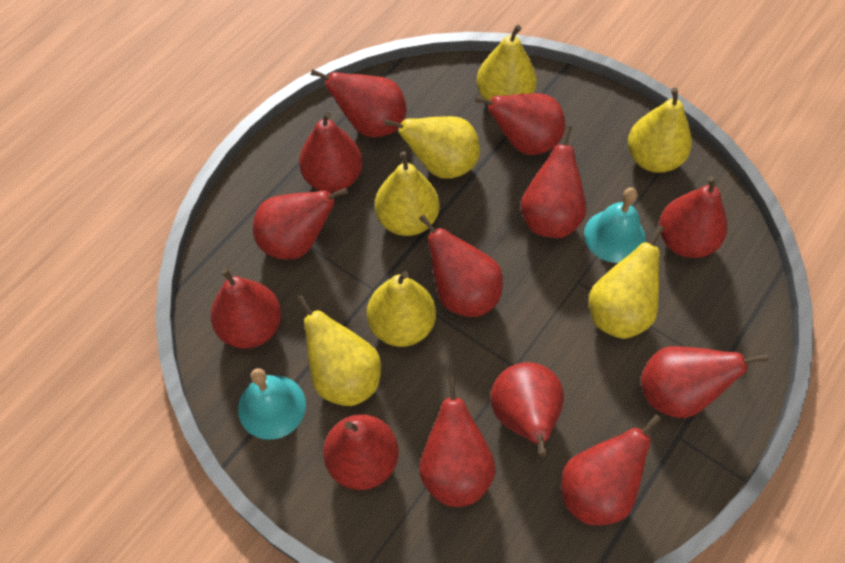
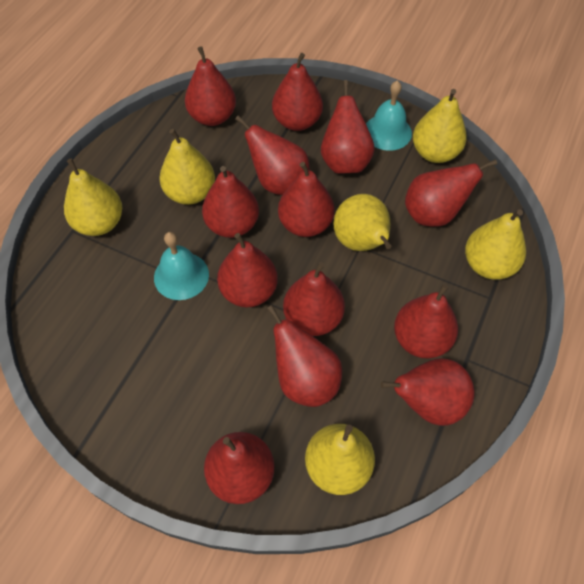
yellow pear: [297,295,381,406] [367,271,436,347] [375,151,440,236] [384,116,480,179] [477,25,537,100] [589,225,664,339] [628,88,692,173] = 7 -> [64,158,122,236] [159,129,215,205] [305,424,375,495] [334,194,392,251] [413,89,467,163] [465,209,526,279] = 6

